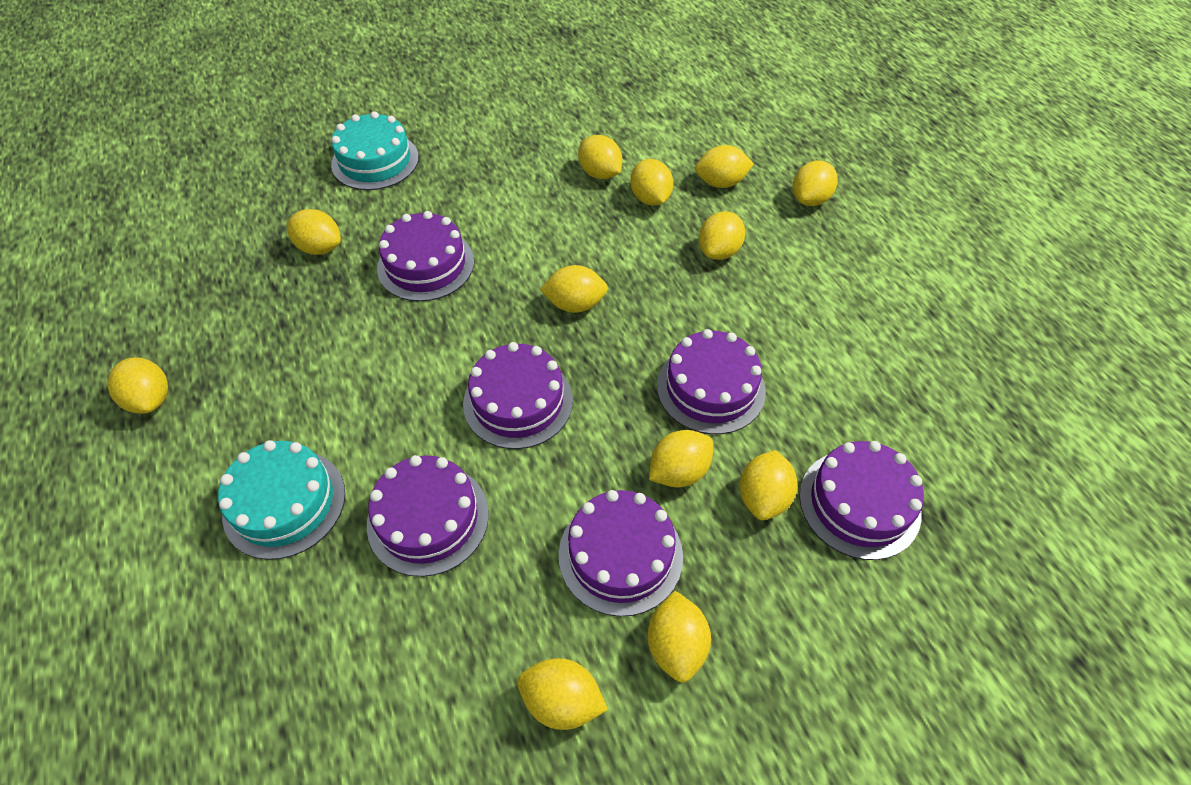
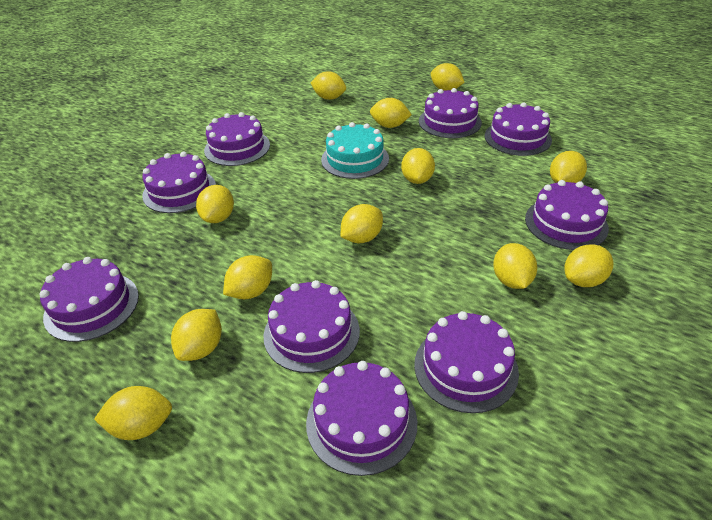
purple cake: [367,455,489,577] [377,211,474,302] [463,342,573,449] [559,490,683,617] [657,329,766,434] [799,441,924,560] = 6 -> [39,257,139,342] [142,152,216,213] [204,112,270,166] [263,280,360,373] [306,361,417,476] [414,311,519,413] [419,88,482,138] [485,102,552,156] [525,180,609,250] = 9
turquoise cake: [218,440,345,560] [331,111,419,190] = 2 -> [321,122,389,179] = 1

